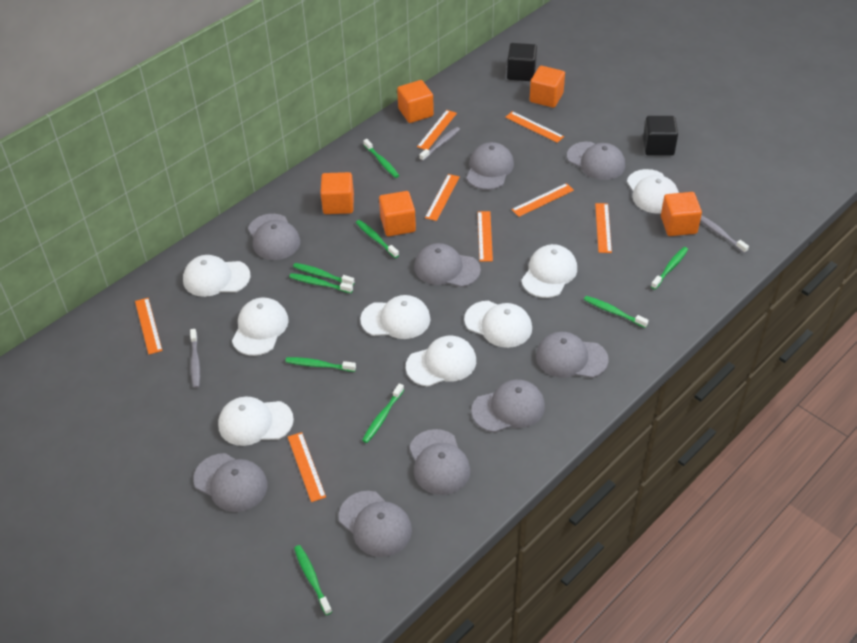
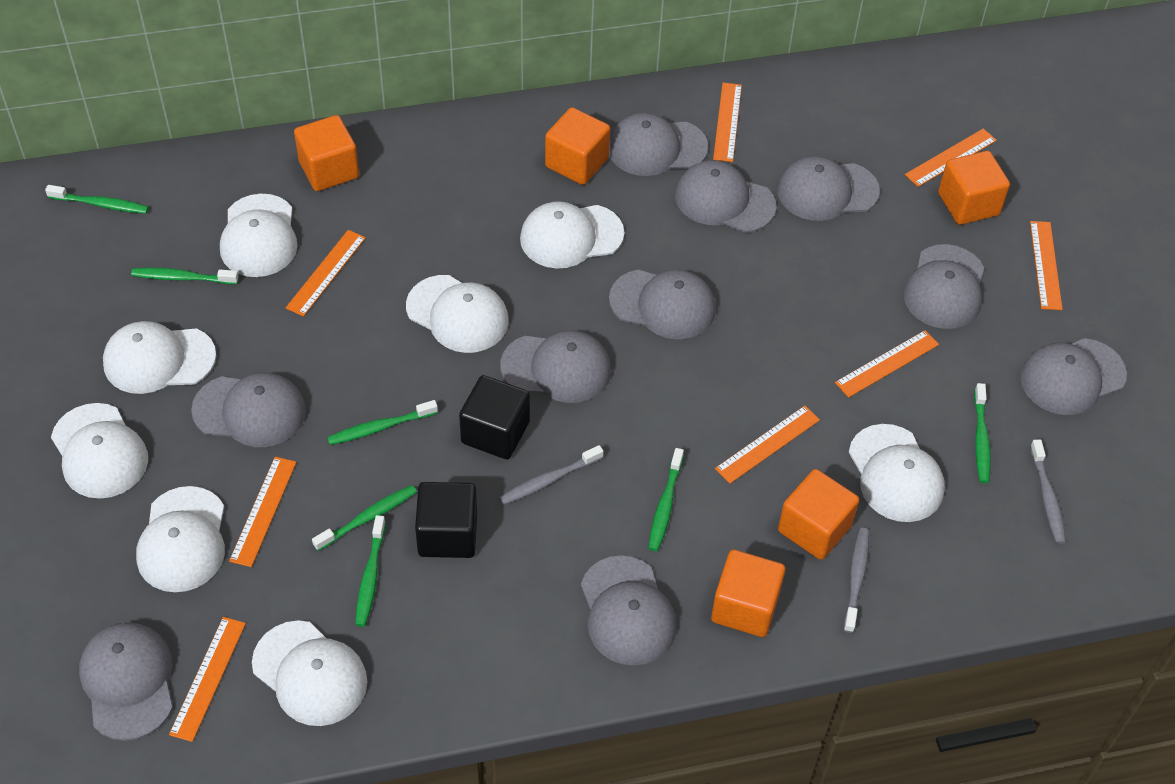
green toothbrush: [285,357,356,372] [289,273,353,293] [293,263,355,285] [294,545,332,615] [356,220,399,258] [362,383,404,443] [363,139,399,178] [584,296,649,328] [651,247,688,290] = 9 -> [45,185,149,214] [131,268,239,284] [312,485,417,551] [327,400,438,445] [355,515,386,627] [648,448,684,551] [974,383,991,483] = 7
grey cap: [193,453,267,512] [248,214,300,260] [339,491,412,557] [409,429,470,495] [414,243,481,287] [466,142,514,190] [471,380,545,433] [536,332,609,378] [567,142,625,180] = 9 -> [79,622,173,741] [191,373,306,447] [500,331,611,403] [581,556,676,666] [609,113,708,176] [609,270,716,339] [675,160,776,233] [778,156,880,221] [904,244,984,329] [1020,338,1127,415] = 10

